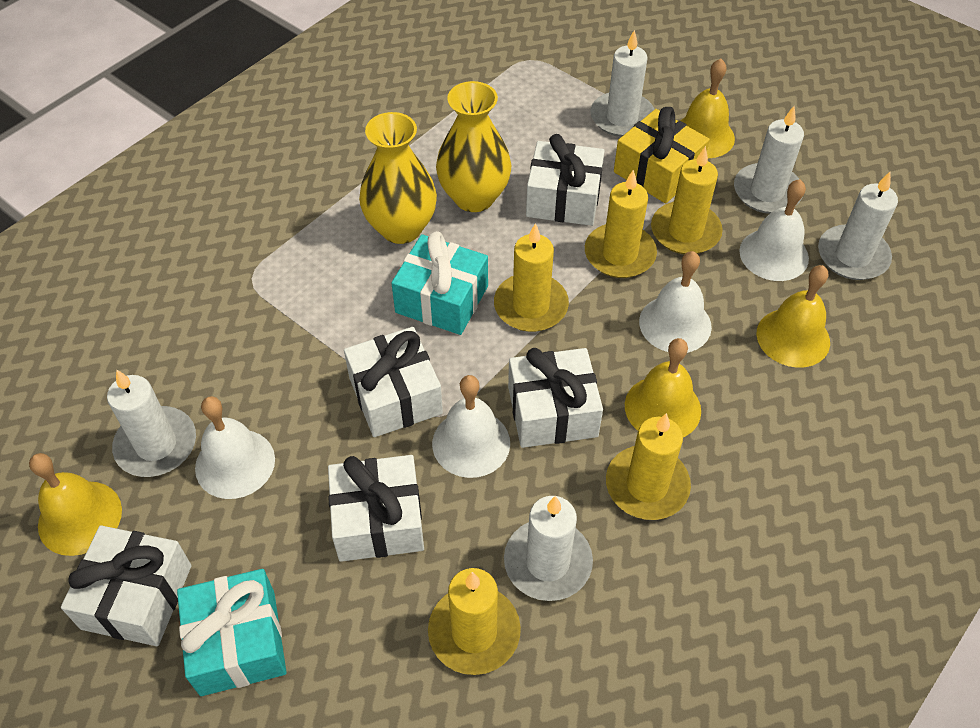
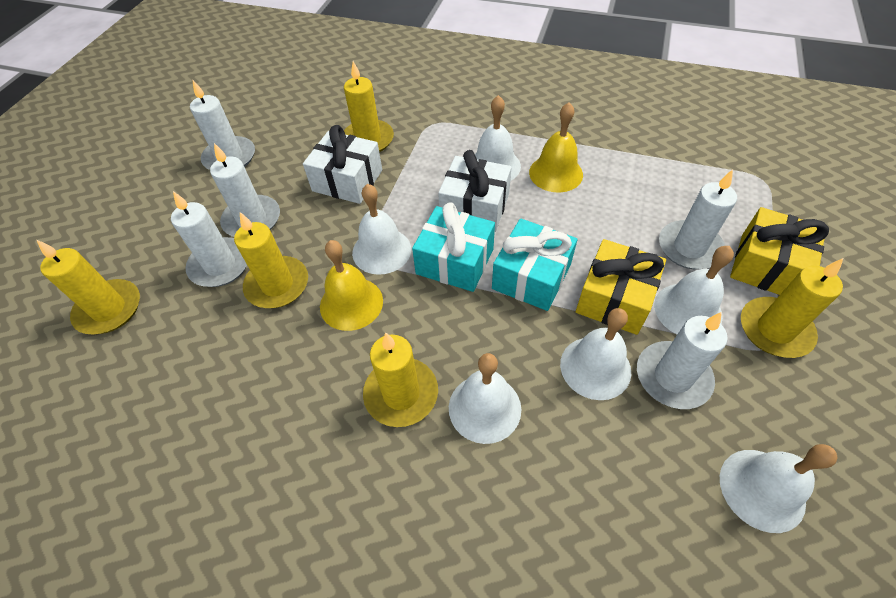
white bell: [195,396,275,499] [432,375,510,478] [639,251,712,353] [739,179,809,281] = 4 -> [352,184,411,275] [449,353,521,444] [475,95,521,181] [560,308,631,400] [654,246,734,334] [720,444,838,533] = 6
white gift: [61,525,191,646] [328,455,424,562] [344,327,443,437] [508,348,603,448] [526,134,605,226] = 5 -> [303,125,382,204] [438,150,512,232] = 2
yellow bell: [29,453,122,556] [625,338,701,437] [680,59,735,158] [756,265,830,368] = 4 -> [320,240,383,331] [529,102,583,193] = 2
yellow gift: [614,107,710,204] = 1 -> [576,239,666,335] [730,207,829,295] = 2
yellow vase: [359,112,437,244] [436,81,512,212] = 2 -> none = 0

